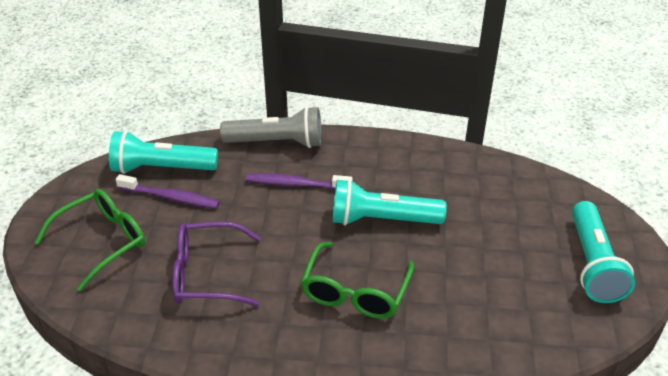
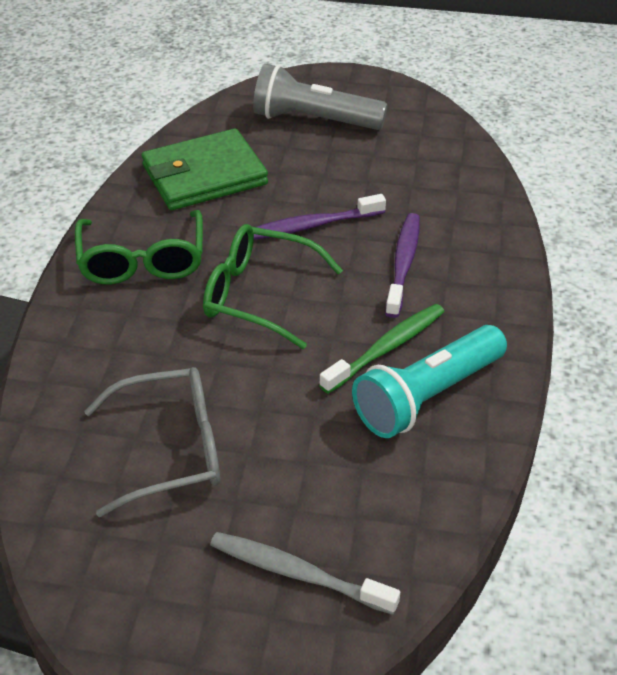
green toothbrush: none = 0 -> [319,304,445,394] = 1
green wallet: none = 0 -> [142,128,268,210] = 1
grey glasses: none = 0 -> [84,367,220,517] = 1
grey toothbrush: none = 0 -> [210,532,400,615] = 1
purple glasses: [172,222,261,306] = 1 -> none = 0
turquoise flashlight: [109,130,218,174] [333,179,447,226] [572,201,635,303] = 3 -> [352,325,507,438] = 1

